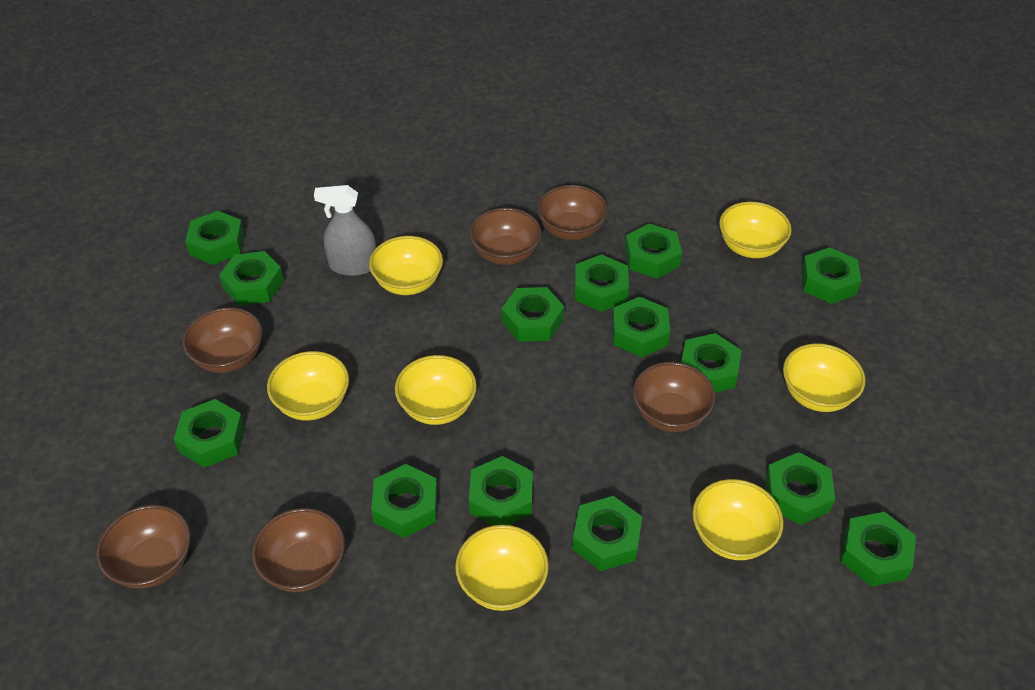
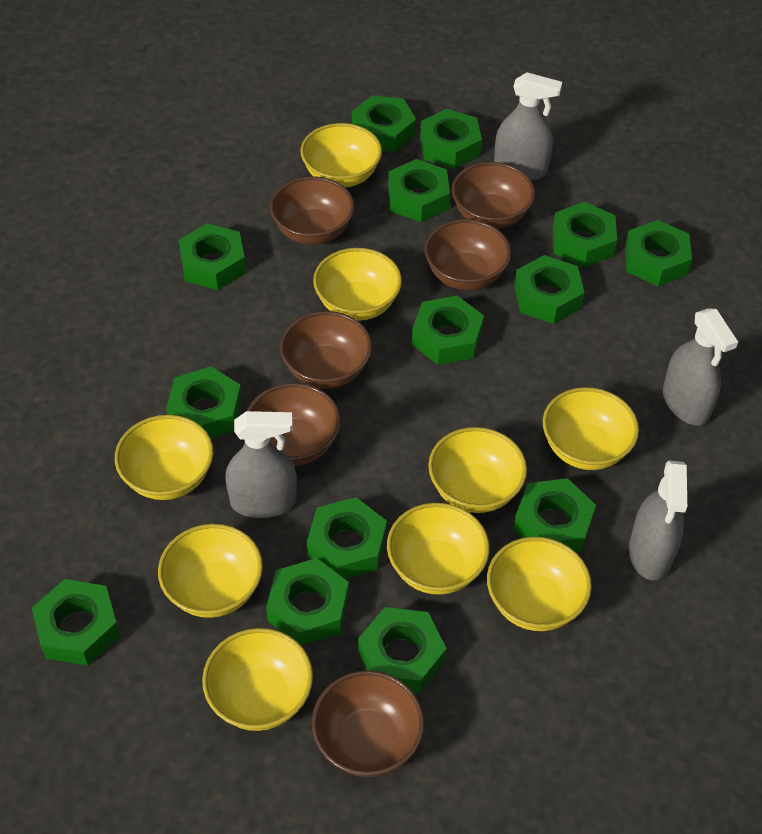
grey spray bottle: [314,185,376,276] = 1 -> [225,411,297,518] [494,73,562,181] [629,461,687,580] [663,309,738,426] = 4
yellow bowl: [267,351,349,421] [369,236,443,295] [395,355,477,425] [455,525,549,611] [693,479,784,560] [719,202,792,258] [783,343,865,412] = 7 -> [115,415,214,500] [158,524,263,618] [202,628,313,731] [301,123,382,188] [313,248,402,321] [387,503,490,595] [428,427,527,513] [487,537,592,631] [543,387,639,470] = 9

